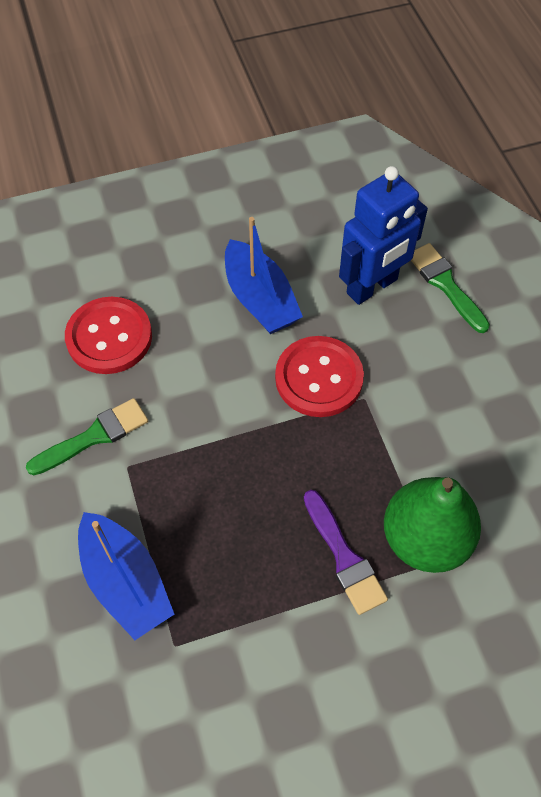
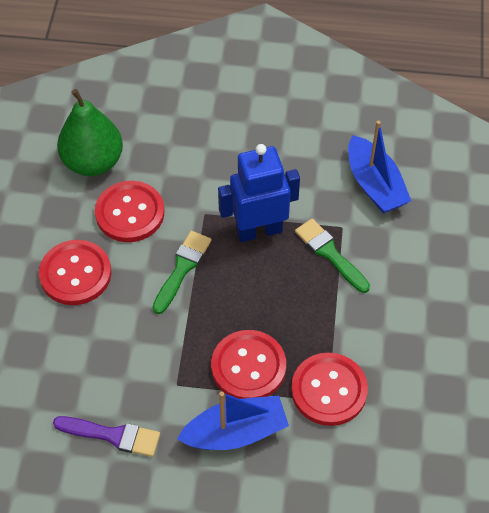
red button: [65,297,152,374] [275,336,364,417] = 2 -> [39,240,111,305] [95,181,164,242] [211,330,286,399] [291,352,368,426] = 4

